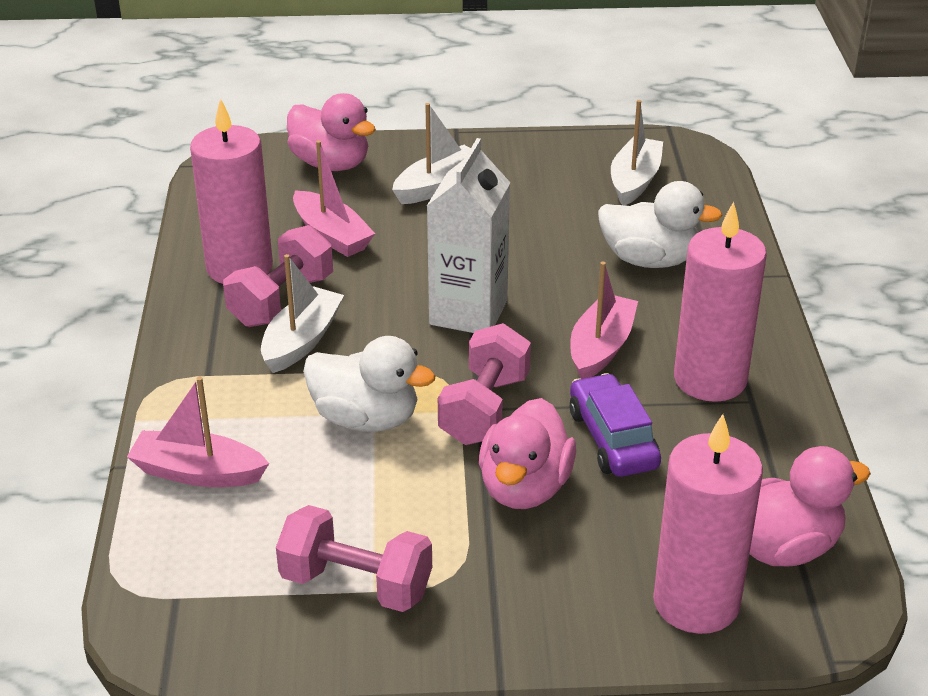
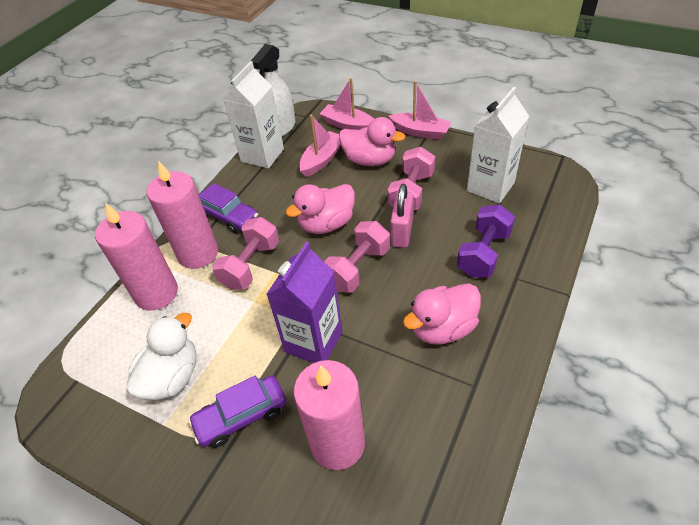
pink padlock: none = 0 -> [390,184,414,248] = 1
purple car: [570,373,661,477] = 1 -> [188,375,287,447] [199,183,258,233] = 2
purple carton: none = 0 -> [266,242,342,363] = 1
purple dumbbell: none = 0 -> [457,204,515,278] = 1
white boat: [261,254,344,373] [392,103,471,204] [611,100,663,205] = 3 -> none = 0
white carton: [427,138,510,333] = 1 -> [223,61,284,169] [467,87,529,203] = 2
white duck: [303,336,435,432] [598,181,723,268] = 2 -> [126,313,196,400] = 1
white spray bottle: none = 0 -> [251,44,296,136] = 1

